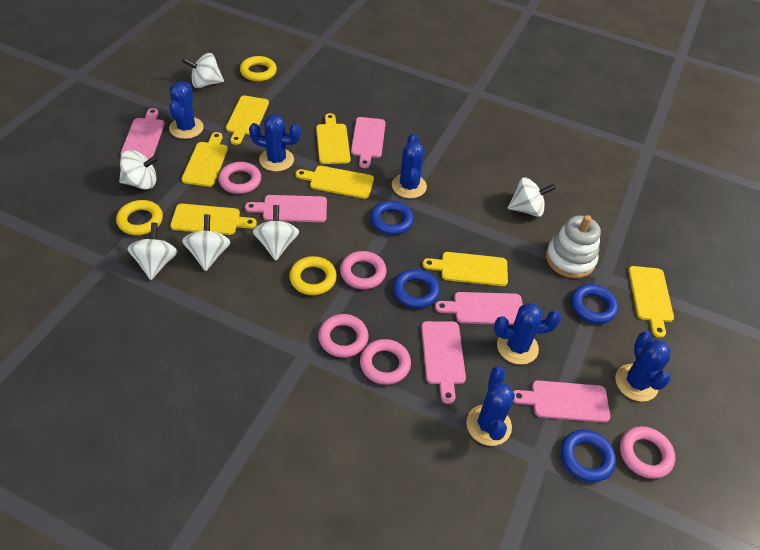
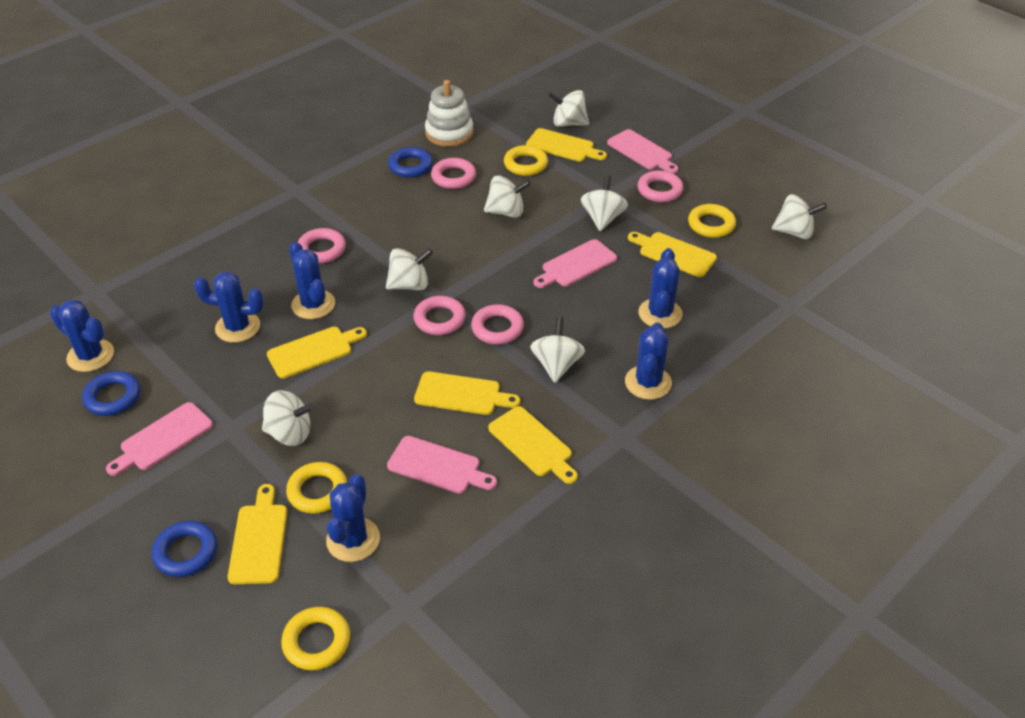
blue ring: [370,201,414,235] [393,269,440,308] [561,429,616,482] [571,284,618,324] = 4 -> [82,371,140,416] [152,521,217,577] [388,147,433,178] = 3
pink cutting board: [120,108,165,160] [245,195,327,222] [351,117,386,168] [421,321,466,404] [435,292,523,325] [513,380,610,423] = 6 -> [106,402,213,476] [387,436,497,494] [534,239,617,288] [607,129,678,174] = 4
white spinning top: [119,150,159,190] [127,222,178,280] [182,53,224,88] [182,214,231,271] [253,205,299,261] [508,177,556,217] = 6 -> [262,390,314,446] [386,248,433,290] [484,175,531,218] [530,317,585,383] [548,90,589,127] [581,175,628,231] [772,194,827,239] = 7
yellow cutting board: [170,204,257,235] [182,132,228,187] [226,96,269,145] [295,166,374,199] [316,113,351,164] [422,252,508,286] [628,266,674,338] = 7 -> [228,484,287,584] [267,327,367,378] [414,371,520,415] [488,406,578,484] [526,128,607,161] [628,232,717,277] = 6
yellow ring: [116,200,163,235] [240,56,277,81] [289,256,337,295] = 3 -> [281,607,350,670] [286,462,347,514] [504,145,548,176] [688,204,736,238] = 4

